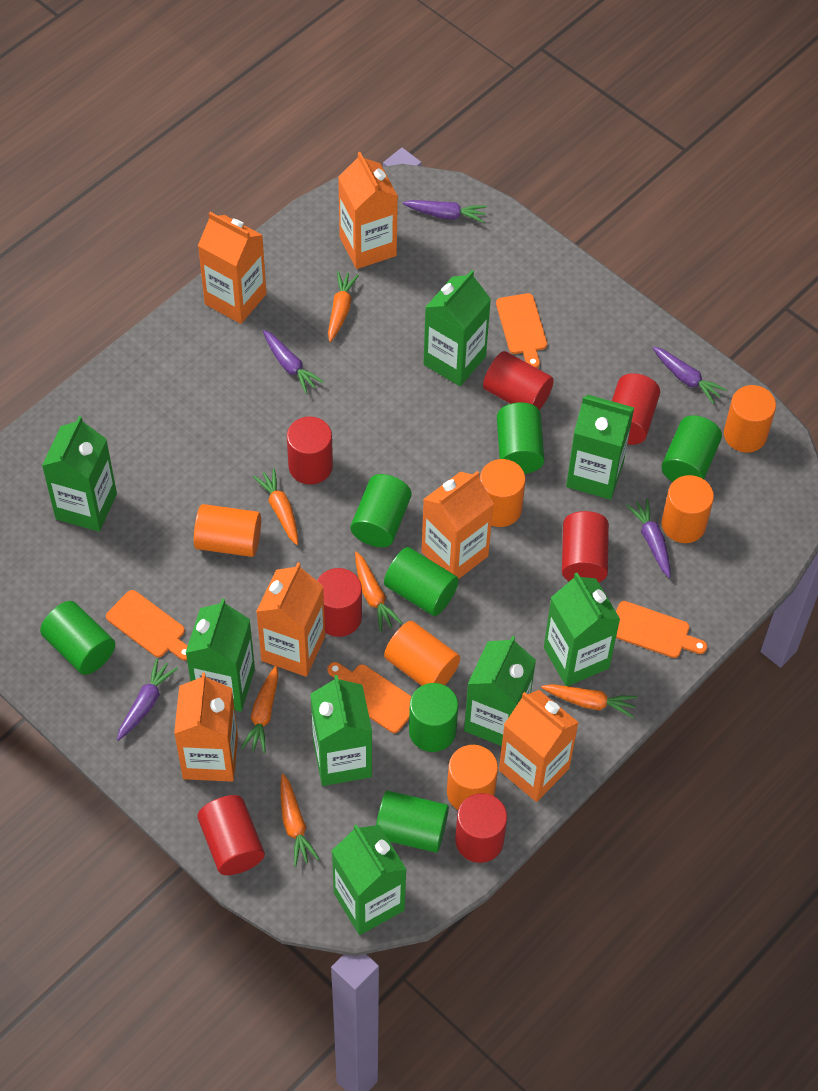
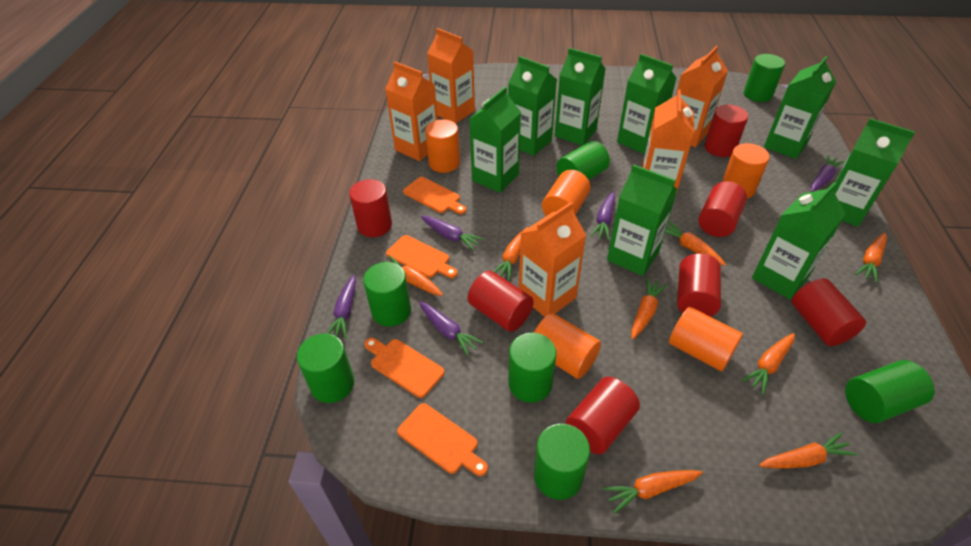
orange carrot: [241,665,279,753] [253,468,298,545] [281,774,319,866] [328,271,359,342] [355,552,402,632] [541,684,637,718] = 6 -> [383,255,443,296] [494,227,528,281] [603,470,703,514] [631,278,667,340] [665,221,726,266] [741,333,795,395] [759,432,857,468] [855,233,887,283] = 8
orange carton: [174,673,238,782] [198,212,266,324] [256,562,325,677] [338,152,398,269] [421,471,494,579] [499,690,579,802] = 6 -> [385,62,438,161] [427,28,475,124] [519,202,586,317] [642,89,694,195] [676,46,728,147] = 5
orange cylinder: [194,504,261,557] [384,621,460,686] [447,745,498,810] [480,459,526,527] [661,475,714,543] [724,385,776,453] = 6 -> [425,120,460,173] [534,313,601,379] [542,170,591,216] [669,307,743,371] [722,143,770,199] = 5

